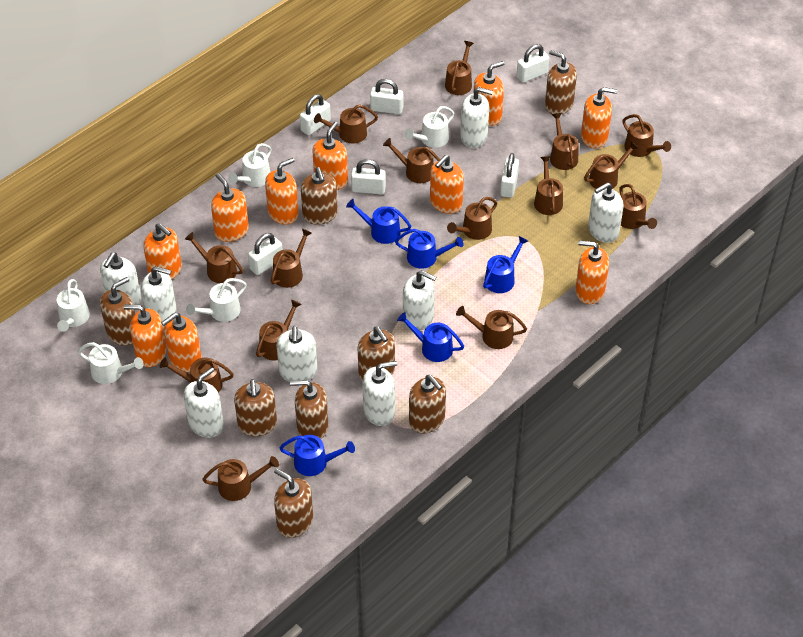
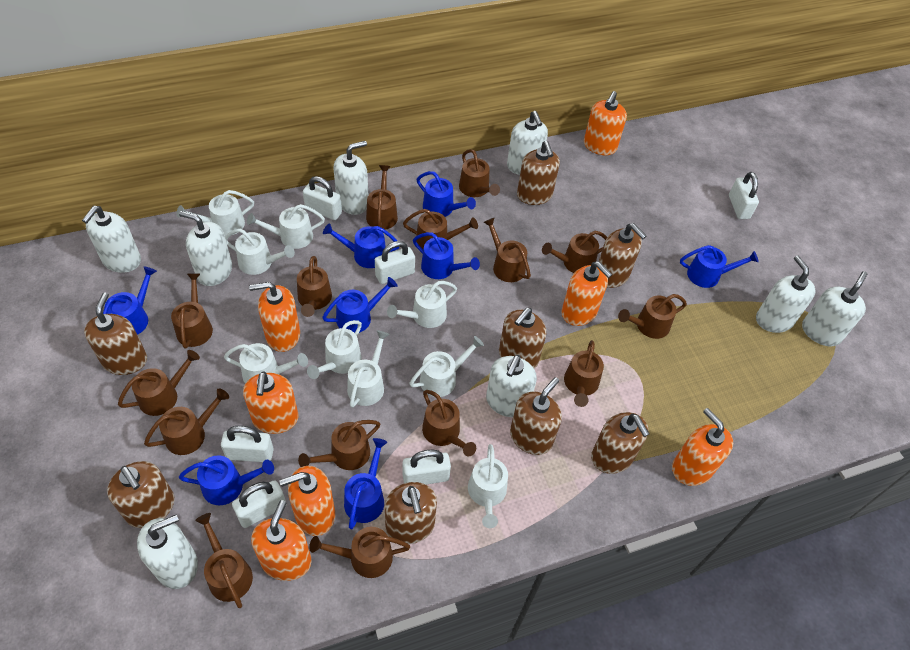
blue watering can: [280,435,355,476] [346,199,411,244] [395,229,464,269] [397,312,464,362] [483,236,528,293] = 5 -> [103,267,157,335] [179,455,274,505] [322,277,398,333] [323,223,399,268] [344,438,387,530] [413,232,480,279] [417,171,476,217] [680,245,759,288] = 8
orange soap dispenser: [124,305,166,367] [143,223,182,280] [161,312,202,372] [211,173,249,242] [265,158,299,225] [313,122,348,190] [430,155,464,214] [473,61,504,126] [575,241,609,304] [581,87,617,148] = 10 -> [243,371,298,434] [249,282,300,352] [251,500,312,581] [279,466,335,536] [561,261,613,326] [584,91,627,155] [672,408,733,486] = 7
white watering can: [57,279,90,332] [78,342,144,384] [186,278,247,322] [228,143,271,187] [405,106,454,148] = 5 -> [177,190,254,236] [224,343,308,384] [225,229,295,275] [247,204,325,249] [307,320,362,379] [347,330,390,408] [387,281,457,328] [409,336,484,397] [468,444,508,528] = 9

